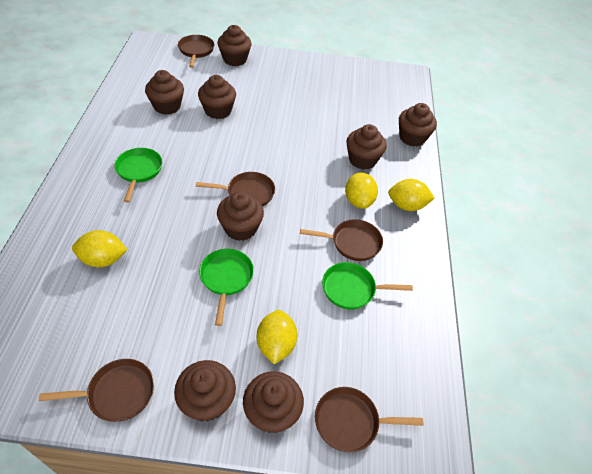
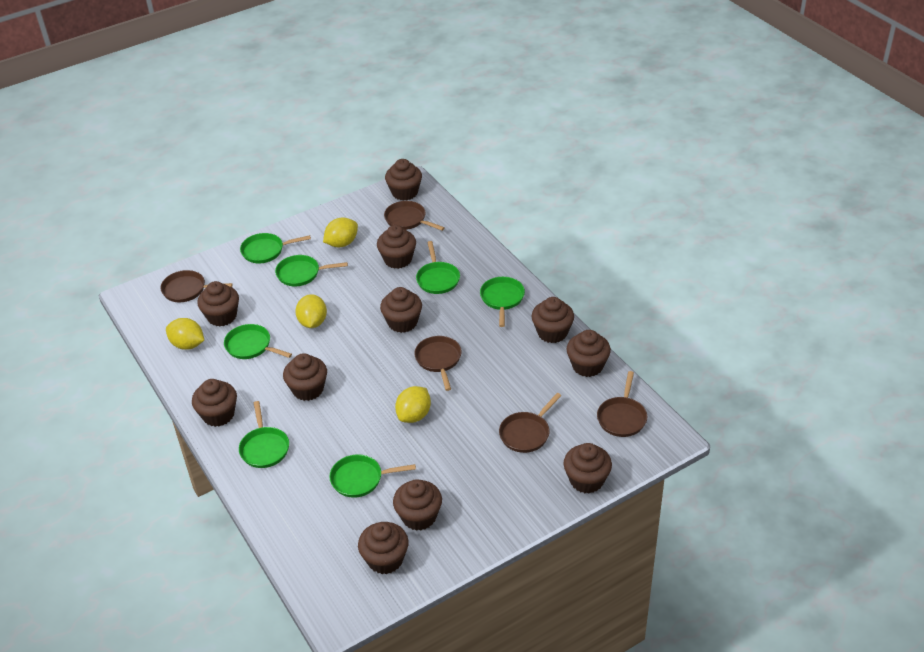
brown cupcake: [145,70,184,115] [174,360,236,422] [198,75,236,119] [217,25,252,66] [217,192,264,241] [243,371,304,433] [346,124,387,170] [399,103,437,146] = 8 -> [192,379,237,427] [197,281,239,326] [283,353,327,401] [358,522,409,574] [377,225,416,269] [380,287,422,333] [385,159,422,201] [393,479,442,531] [531,297,574,343] [563,443,612,493] [567,330,611,377] = 11
green pan: [115,148,162,202] [199,249,254,326] [322,262,413,309] = 3 -> [224,324,292,359] [239,401,289,468] [240,233,311,263] [275,255,348,286] [329,454,416,498] [416,241,460,294] [480,277,525,327] = 7

